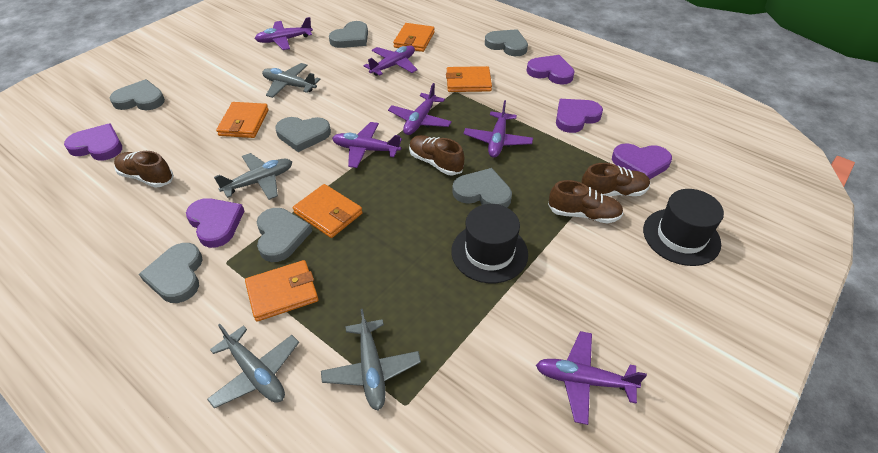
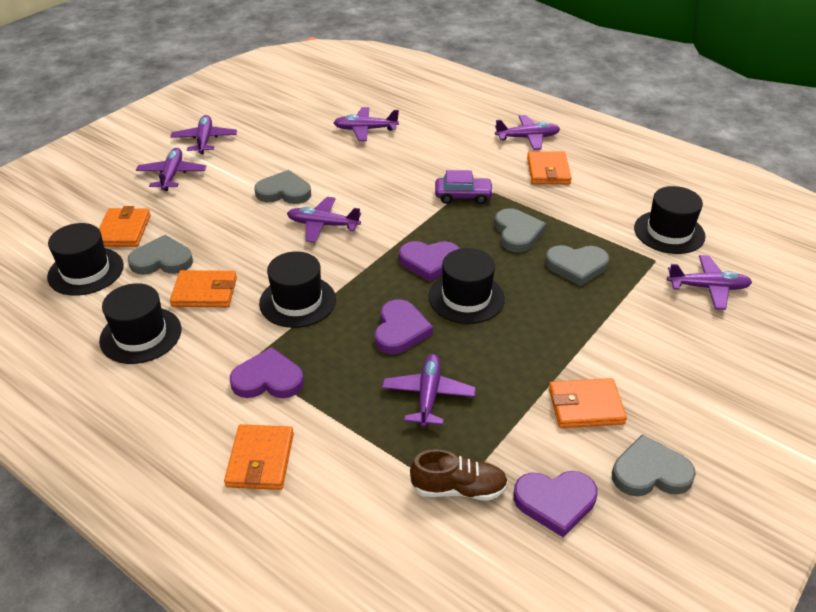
black hat: [451,204,528,283] [643,189,724,266] = 2 -> [47,223,124,296] [99,283,181,364] [259,251,336,328] [429,248,505,324] [634,186,706,254] = 5
brown shoe: [114,151,174,188] [409,135,464,176] [548,180,623,223] [581,163,650,197] = 4 -> [410,449,508,501] = 1
grey heart: [110,79,165,110] [139,243,202,303] [257,208,312,262] [276,117,331,152] [329,21,368,48] [452,168,512,207] [485,29,528,56] = 7 -> [128,235,193,275] [254,170,311,204] [495,208,546,252] [545,245,609,286] [612,434,696,497] = 5
grey plane: [207,324,299,408] [214,153,292,200] [262,63,321,98] [321,309,421,411] = 4 -> none = 0
purple car: none = 0 -> [435,170,494,204] = 1
purple heart: [64,123,122,160] [186,198,244,248] [527,55,575,85] [556,99,603,133] [612,143,672,179] = 5 -> [230,347,304,398] [375,299,433,354] [399,241,460,281] [513,471,598,537] = 4
purple plane: [255,17,313,50] [332,122,402,168] [364,45,418,76] [388,83,452,135] [464,100,533,158] [536,331,647,425] = 6 -> [136,148,206,191] [171,115,237,154] [287,197,361,242] [334,107,399,141] [382,354,476,428] [495,115,560,150] [667,255,752,310] = 7

